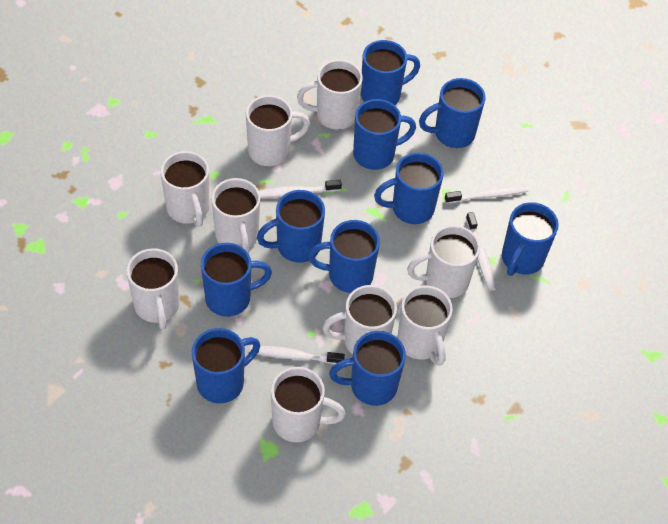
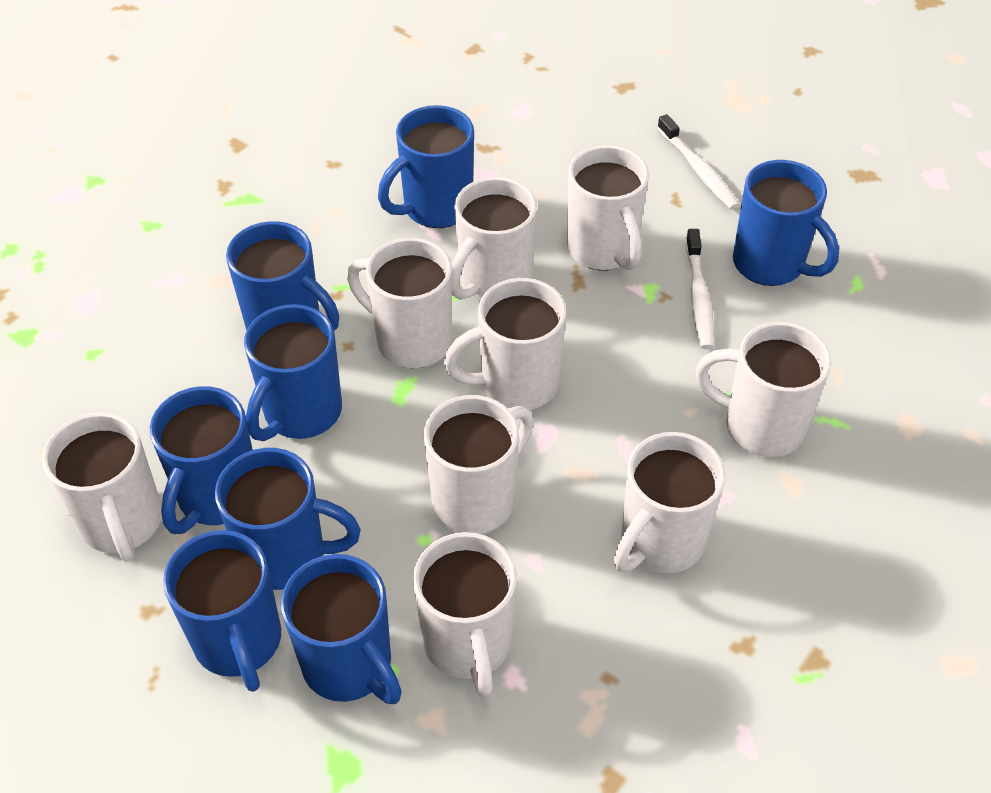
blue mug: [192,328,260,403] [201,243,272,317] [257,190,325,263] [308,220,380,293] [329,331,406,406] [353,99,416,170] [361,40,420,105] [374,153,444,224] [419,78,485,148] [502,202,559,276] = 10 -> [150,386,253,534] [163,530,281,692] [215,448,361,590] [226,221,339,331] [244,304,342,441] [281,554,402,704] [378,105,474,228] [733,160,839,286] = 8
white toothbrush: [250,346,345,365] [259,180,342,198] [445,185,529,204] [466,212,496,291] = 4 -> [657,114,740,209] [686,229,714,349] = 2

